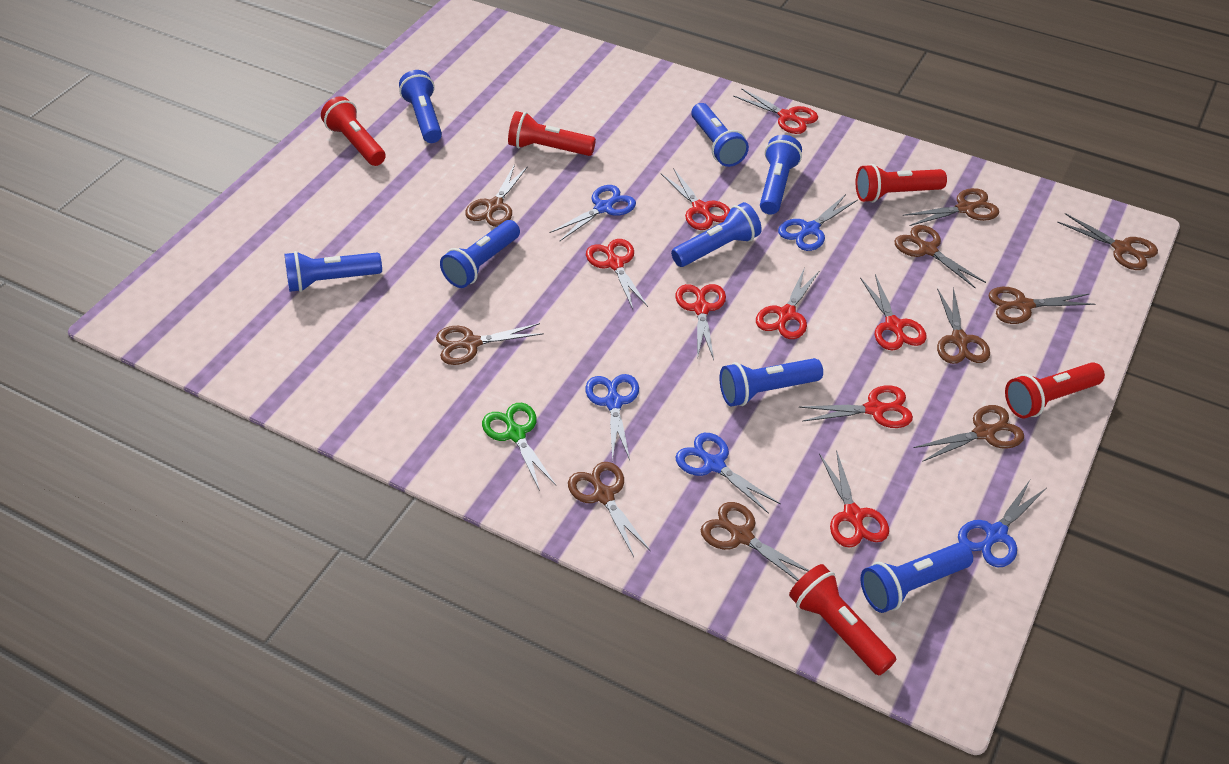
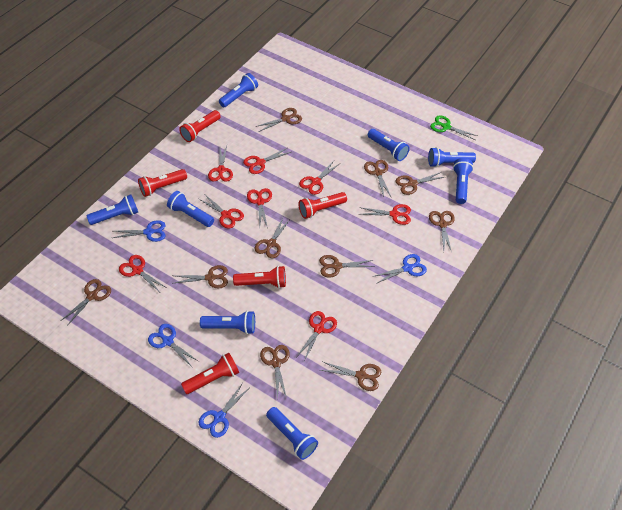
blue scissors: [549,185,636,241] [585,374,639,461] [675,433,781,514] [778,194,858,251] [958,480,1046,567] = 5 -> [113,220,166,242] [148,324,199,368] [199,384,249,438] [372,254,427,284] = 4

